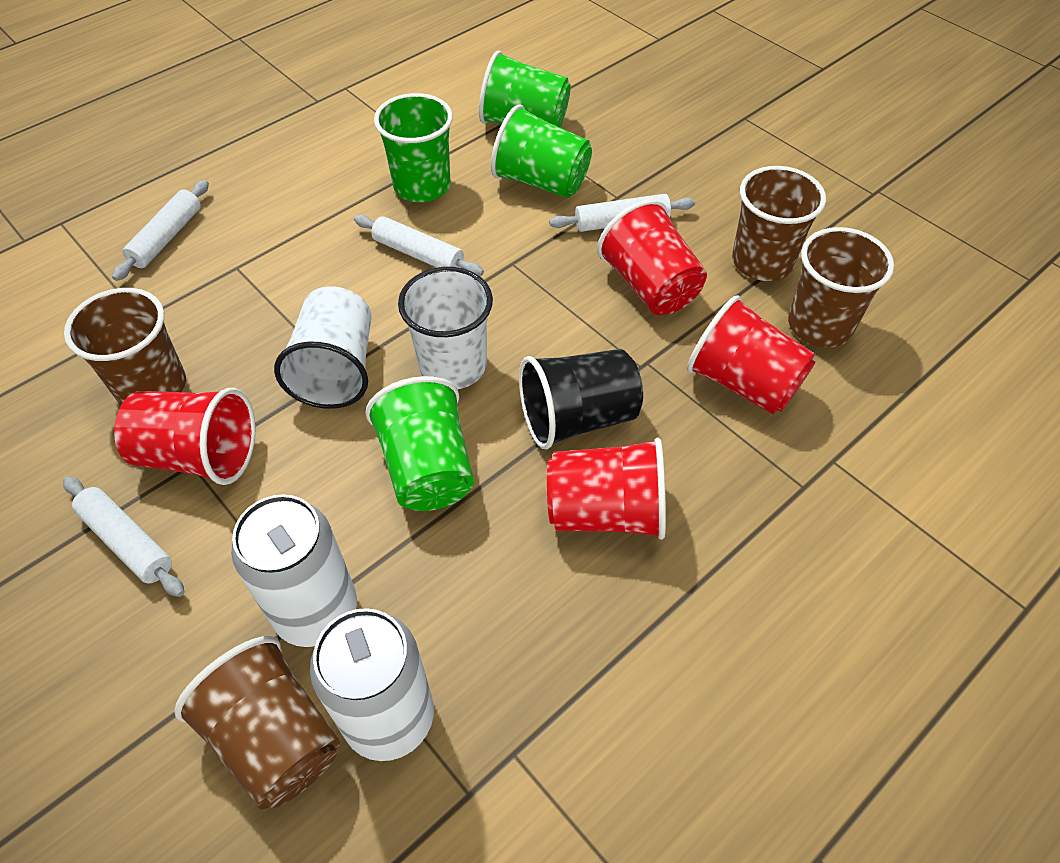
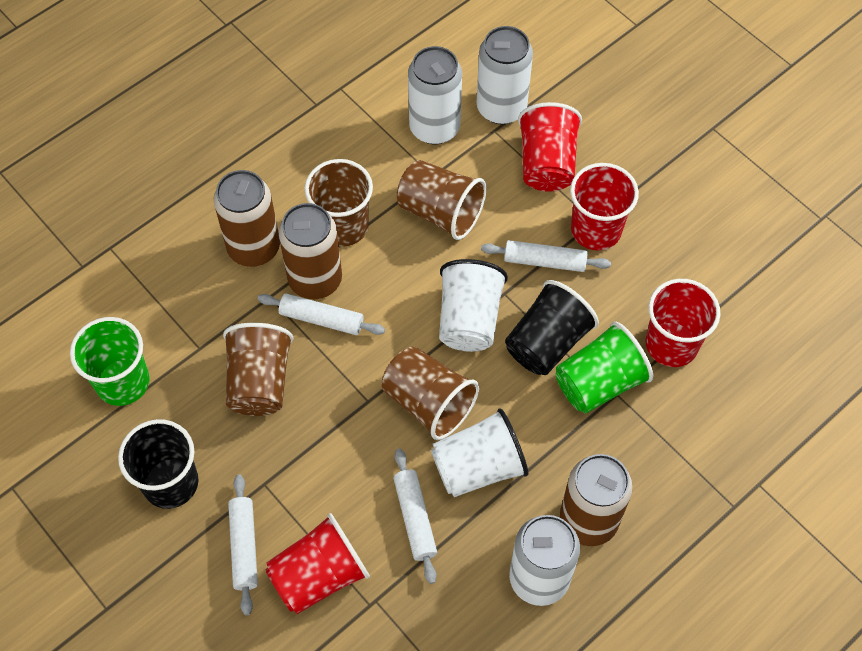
black cup: [519,349,643,449] = 1 -> [118,419,199,509] [505,280,599,375] = 2
brown can: none = 0 -> [214,170,280,267] [279,203,342,299] [560,454,633,546] = 3
green cup: [365,376,474,511] [374,93,453,202] [479,50,571,128] [491,104,592,198] = 4 -> [70,317,150,406] [555,322,653,413] = 2
white can: [231,494,357,647] [310,608,434,761] = 2 -> [408,46,462,144] [477,26,533,124] [509,515,580,606] = 3

